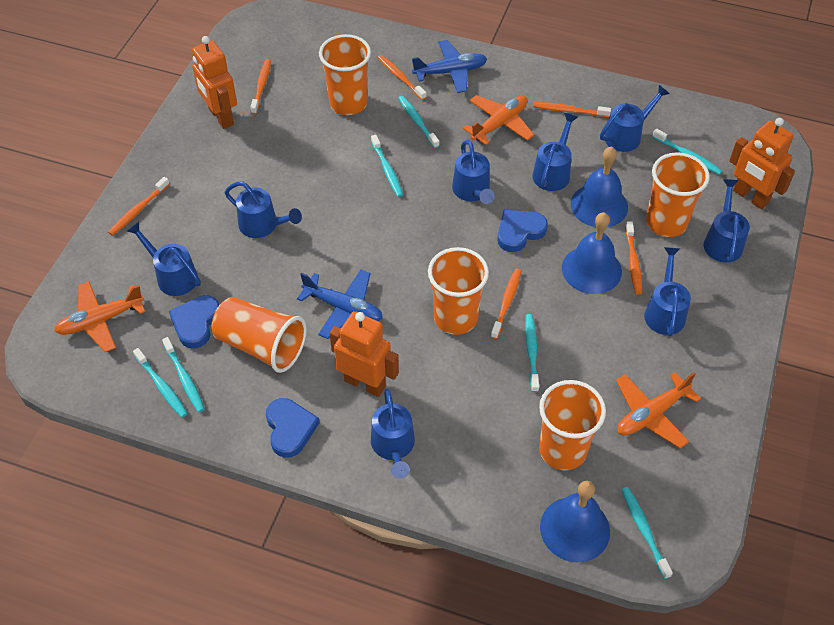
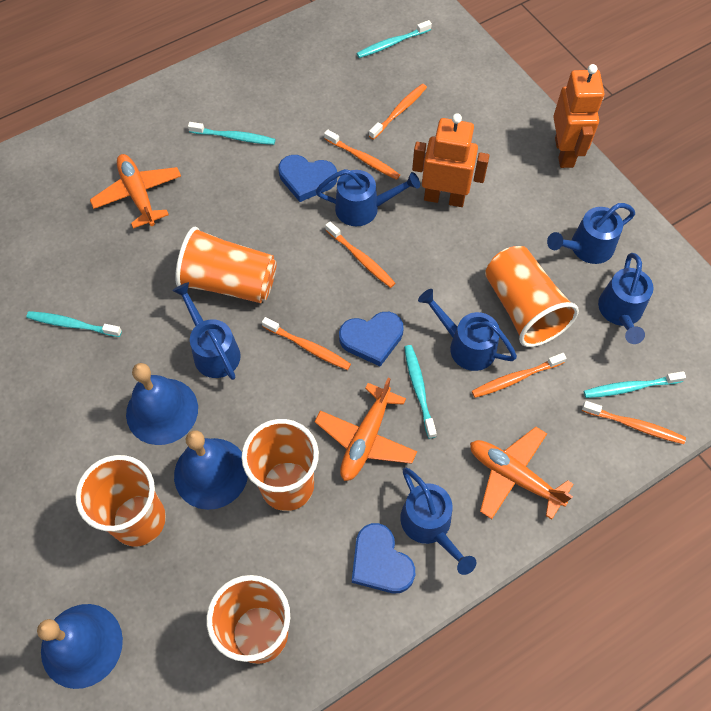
blue plane: [297,270,383,339] [412,40,487,93] = 2 -> none = 0
blue watering can: [127,222,201,296] [225,182,302,238] [371,388,415,479] [452,140,494,204] [533,113,578,191] [600,85,670,152] [644,247,691,337] [704,179,750,263] = 8 -> [172,282,240,380] [316,169,420,226] [400,468,476,575] [418,289,517,371] [547,203,635,264] [598,253,654,344] = 6
orange robot: [192,36,237,129] [329,311,399,397] [729,118,795,209] = 3 -> [412,113,490,207] [553,64,604,168] = 2
turquoise toothbrush: [133,348,188,418] [162,337,205,412] [371,135,403,197] [398,96,439,148] [525,314,539,392] [622,487,673,579] [652,128,722,175] = 7 -> [26,311,122,337] [188,122,275,145] [356,20,432,58] [404,345,437,439] [584,371,686,398] = 5

